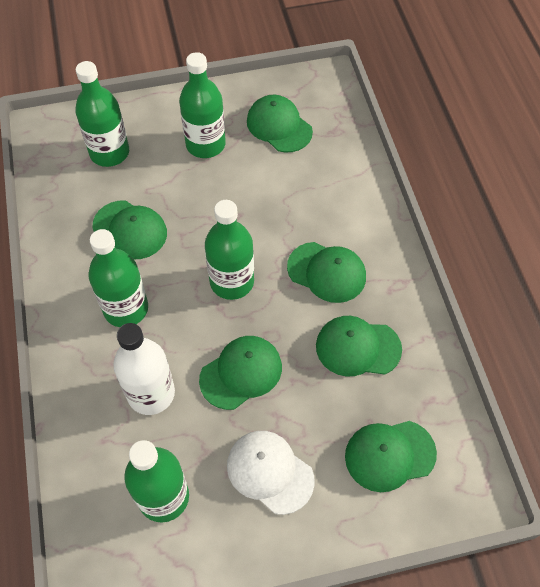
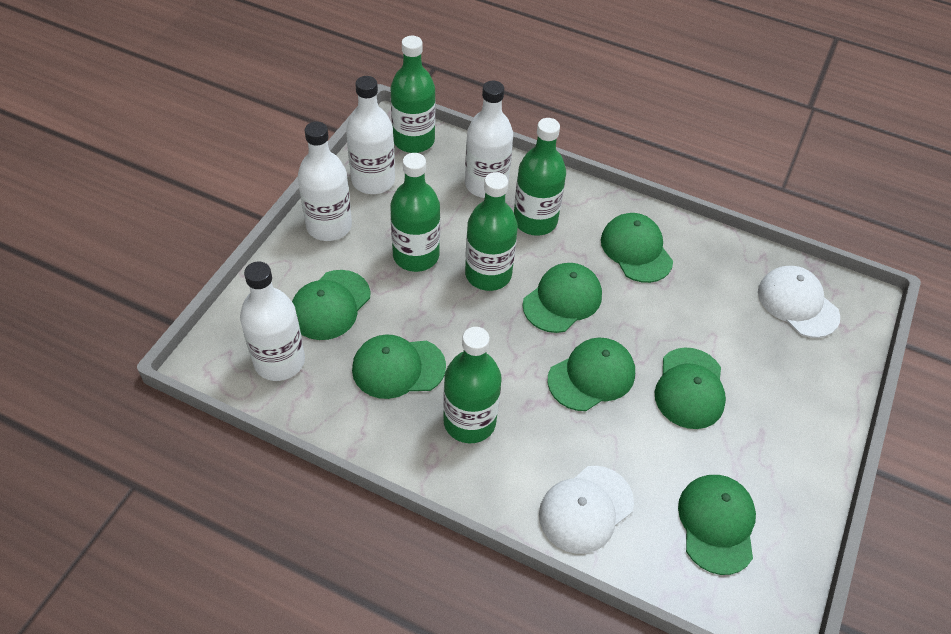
green cap: [93,200,167,260] [199,336,282,410] [247,95,313,152] [287,242,366,303] [316,316,402,376] [345,421,437,492] = 6 -> [292,270,370,340] [352,334,446,399] [523,263,602,333] [547,338,635,411] [601,213,673,283] [655,347,726,429] [678,475,756,575] = 7
white bottle: [113,323,175,415] = 1 -> [240,262,305,381] [298,122,352,241] [346,76,395,194] [465,81,513,198] = 4
white cap: [227,431,315,515] = 1 -> [539,466,634,554] [758,266,840,338] = 2

